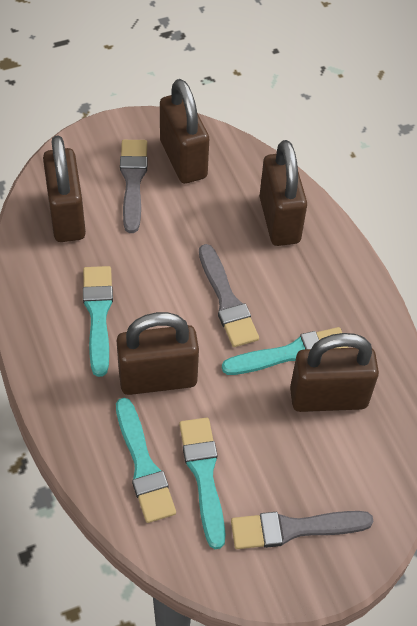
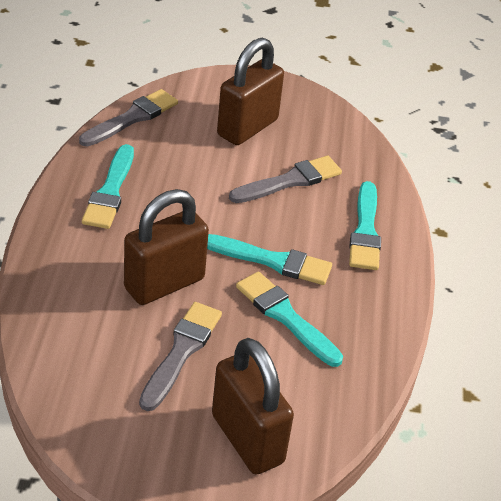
brown padlock: [43,135,86,242] [117,312,199,395] [160,79,209,184] [259,140,307,246] [290,333,379,412] = 5 -> [124,189,209,305] [212,338,294,474] [217,38,284,145] = 3

